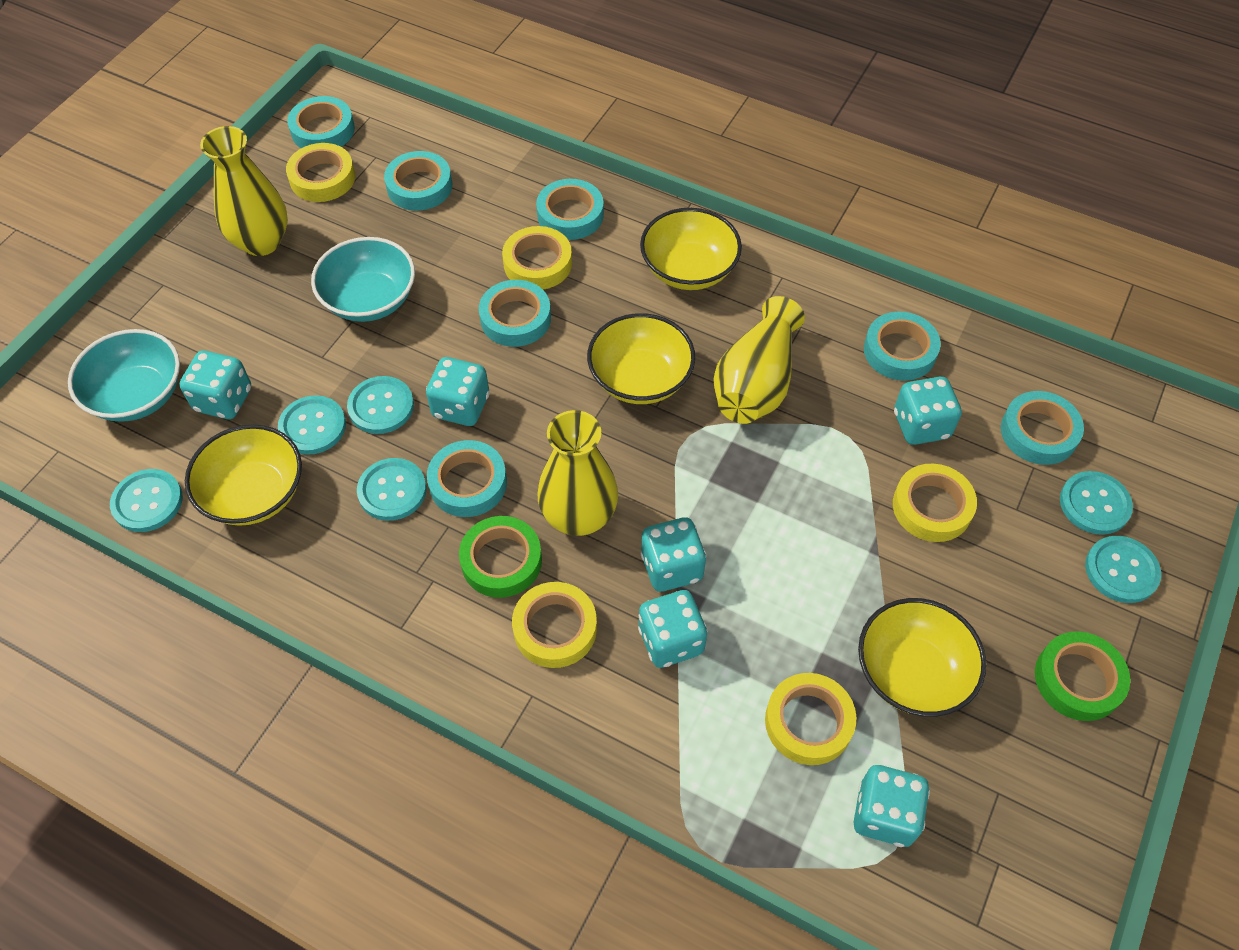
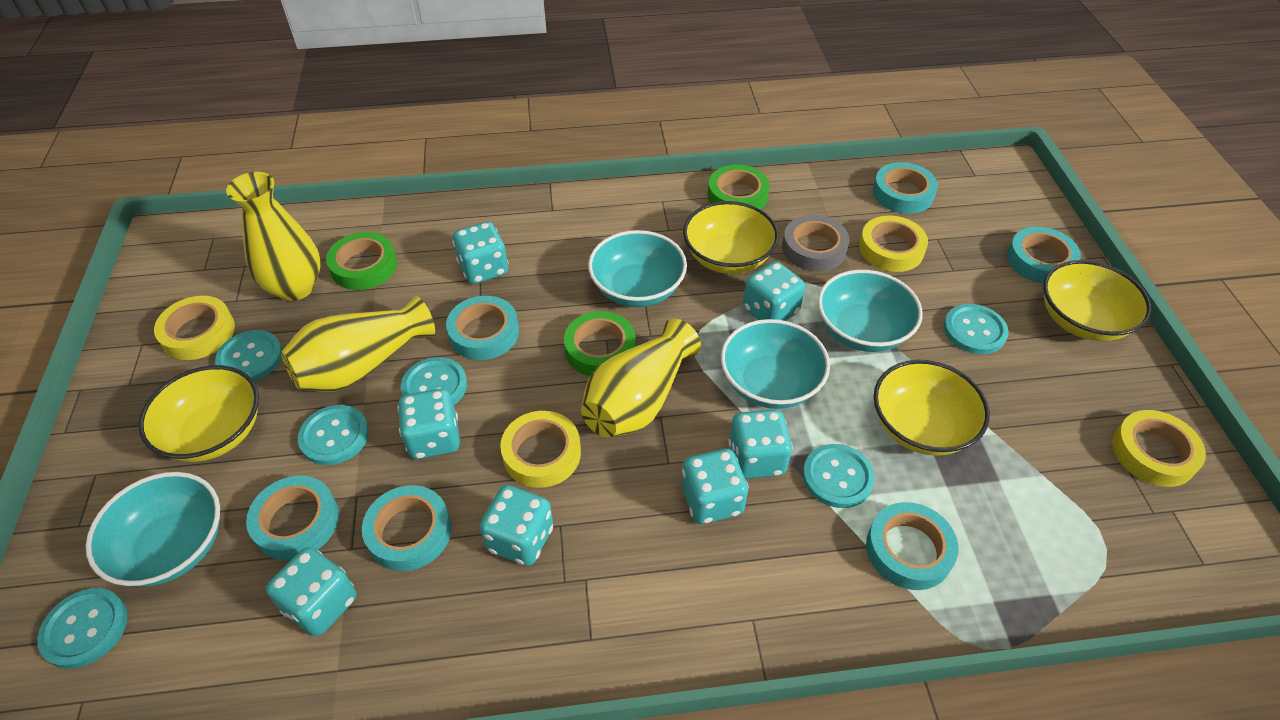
green tape: [459,516,542,598] [1035,631,1130,721] = 2 -> [326,232,397,290] [564,311,636,376] [708,165,770,210] = 3
grey tape: none = 0 -> [782,215,849,271] = 1
turquoise bowl: [68,329,180,422] [311,237,415,322] = 2 -> [85,472,220,587] [588,230,687,307] [721,319,830,409] [818,270,923,352] = 4
turquoise dice: [180,351,251,419] [426,357,489,426] [638,590,707,668] [640,517,706,592] [854,765,930,847] [894,377,962,445] = 6 -> [266,547,356,637] [397,388,460,459] [452,222,508,284] [479,485,553,566] [682,449,748,524] [728,410,793,479] [743,261,805,321] = 7
turquoise tape: [287,96,355,148] [384,151,452,211] [427,440,507,517] [479,280,551,347] [536,179,604,240] [864,312,941,381] [1001,391,1084,465] = 7 -> [246,476,339,560] [362,485,452,571] [446,296,519,360] [866,502,958,590] [873,162,938,214] [1007,227,1081,284] = 6
yellow tape: [286,143,355,202] [502,226,572,290] [512,582,597,668] [765,673,856,765] [893,464,977,542] = 5 -> [154,296,235,360] [500,411,581,488] [859,215,928,272] [1112,410,1206,487] = 4

